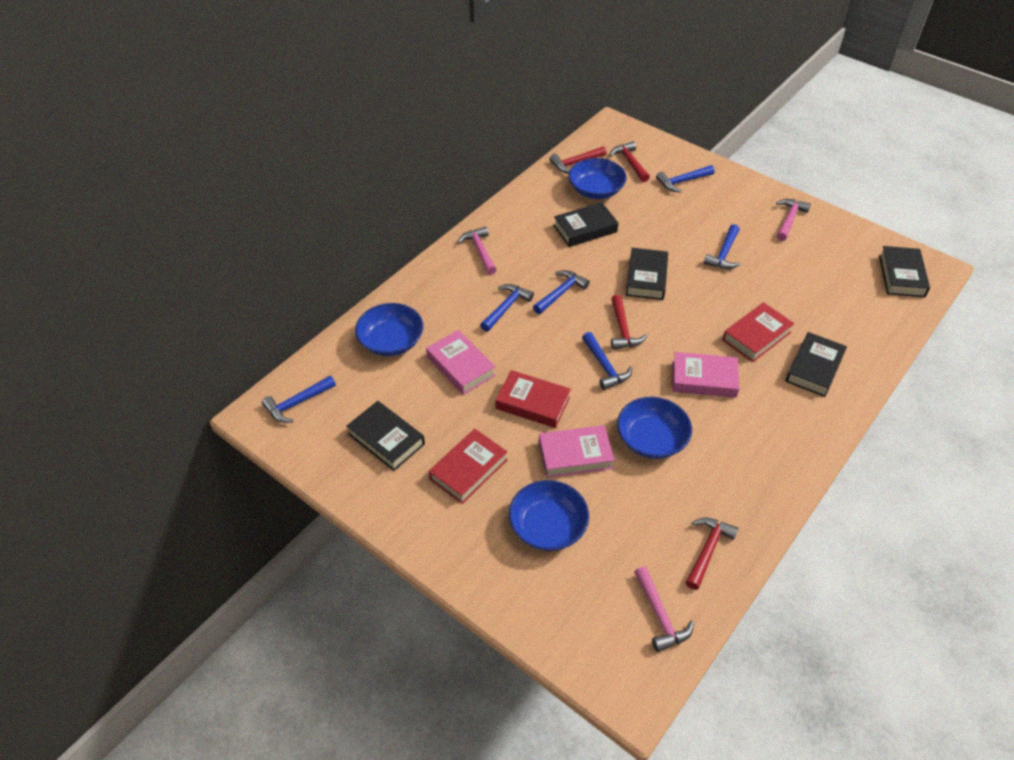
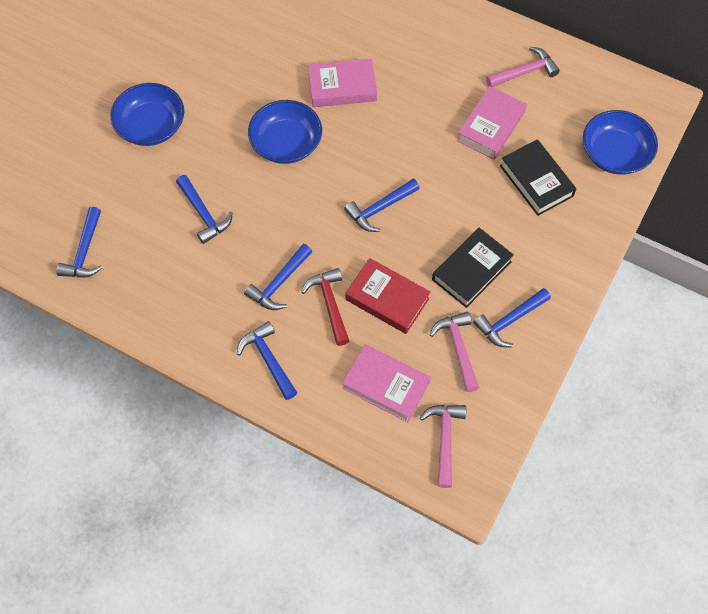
black book: [347,401,425,471] [554,202,618,247] [626,248,668,300] [785,332,847,397] [879,246,930,297] = 5 -> [432,228,514,308] [500,139,576,216] = 2
blue bowl: [355,303,423,356] [509,480,589,551] [568,158,627,199] [617,397,692,459] = 4 -> [110,83,184,146] [248,100,322,164] [583,110,658,175] = 3
red book: [429,429,508,504] [495,370,571,428] [722,302,795,362] = 3 -> [345,258,430,334] = 1
red hammer: [549,146,607,174] [609,141,650,182] [611,295,647,349] [686,517,739,590] = 4 -> [301,268,349,346] = 1

